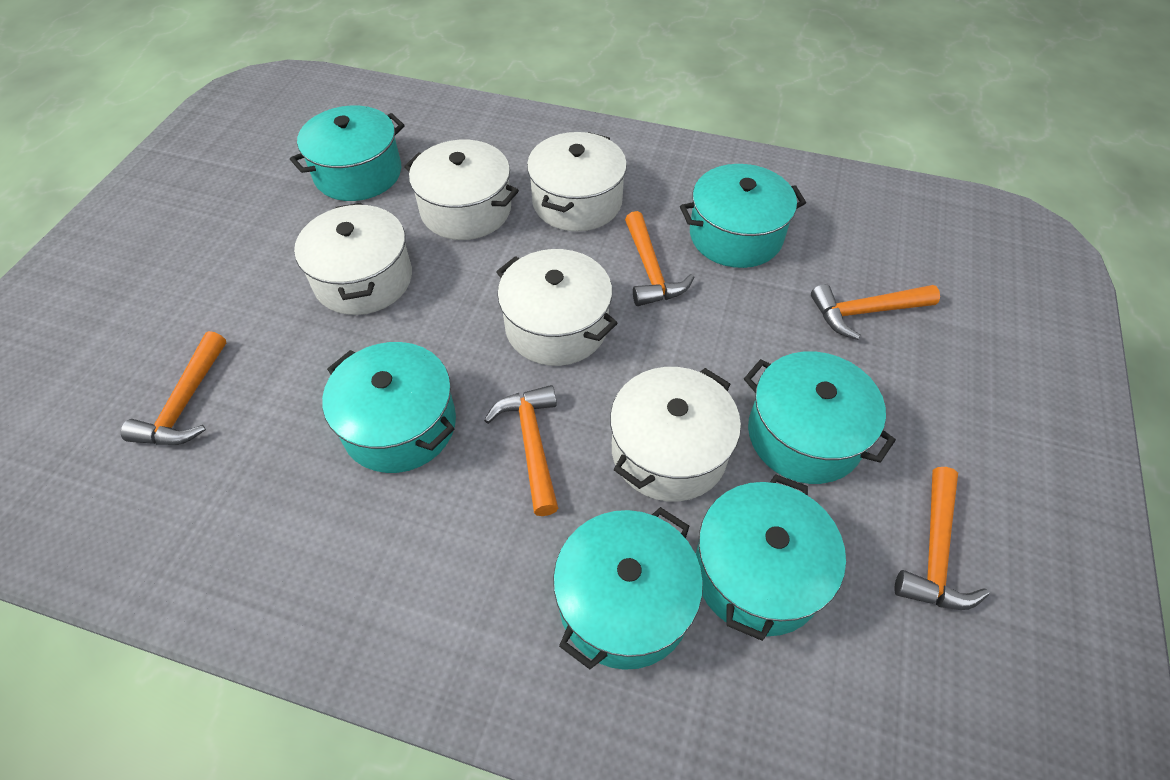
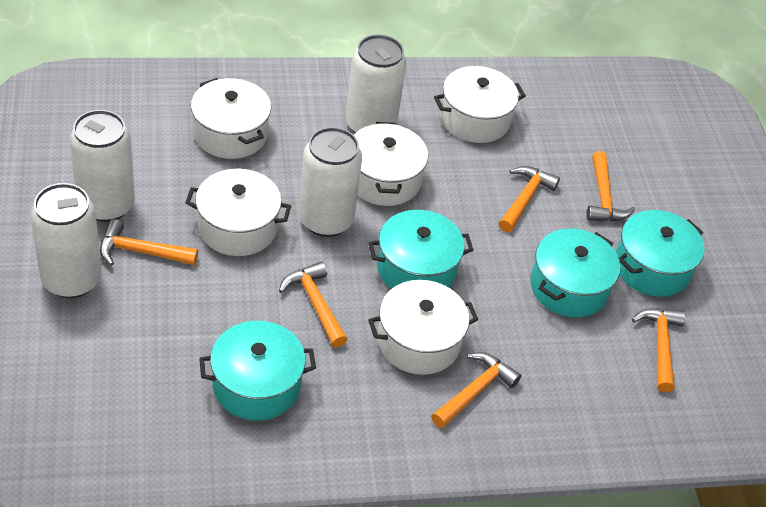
orange hammer: [121,331,226,445] [484,385,558,516] [625,211,694,306] [811,284,940,340] [894,467,989,610] = 5 -> [100,219,198,266] [279,261,348,348] [431,352,521,428] [499,166,560,232] [586,151,635,221] [632,308,686,392] = 6
turquoise pot: [290,106,405,201] [322,342,456,473] [553,507,703,670] [680,164,806,268] [696,474,846,641] [744,351,896,484] = 6 -> [199,321,316,421] [368,210,473,289] [530,228,620,318] [616,210,704,297] = 4
white can: none = 0 -> [30,183,102,298] [69,110,135,222] [299,127,362,237] [346,34,407,133] = 4

